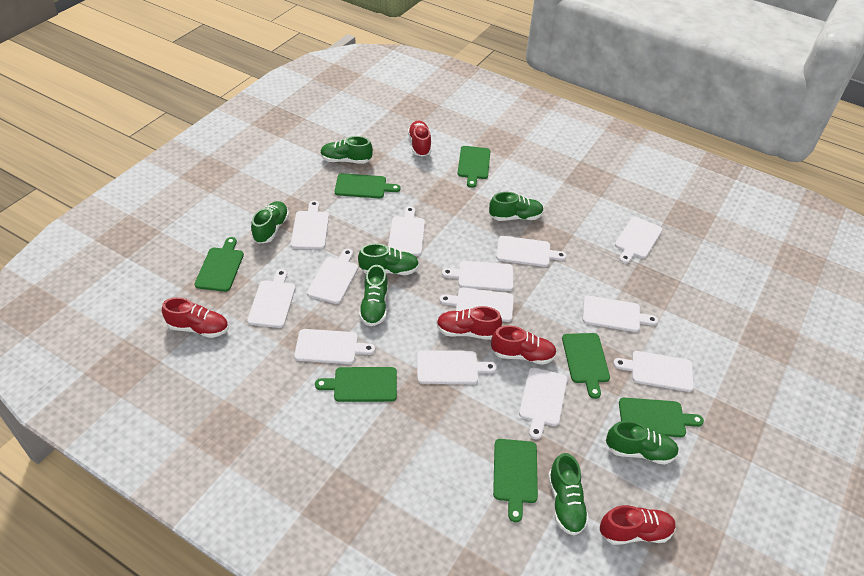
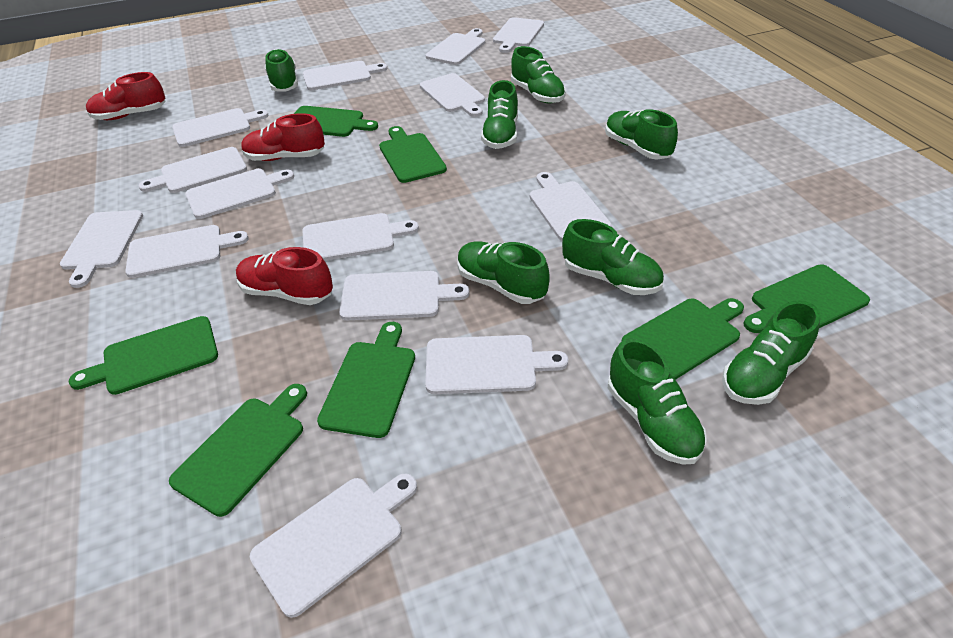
green shoe: [251,201,289,243] [320,136,373,164] [358,243,419,275] [359,265,388,326] [489,192,544,221] [548,453,589,535] [606,421,679,465] = 7 -> [265,49,298,92] [457,241,550,304] [481,80,518,149] [511,46,566,103] [562,219,664,295] [605,109,678,159] [608,338,707,465] [722,300,820,405] = 8
red shoe: [162,297,229,338] [408,121,431,157] [436,306,502,340] [491,325,557,365] [600,505,676,545] = 5 -> [86,72,166,120] [236,247,333,305] [241,113,325,161] = 3
white cutting board: [247,269,295,328] [291,200,329,249] [294,329,375,364] [307,249,358,304] [388,206,425,256] [417,350,497,384] [439,287,514,322] [442,261,513,291] [496,236,567,267] [519,367,567,439] [582,295,658,332] [613,351,694,392] [615,217,662,264] = 13 -> [60,210,143,288] [125,225,249,278] [139,147,247,193] [172,108,269,147] [185,169,294,219] [250,473,417,618] [302,213,419,261] [303,61,387,90] [339,271,470,320] [420,73,485,117] [425,335,568,394] [426,28,485,65] [493,17,544,53] [530,172,612,241] = 14

